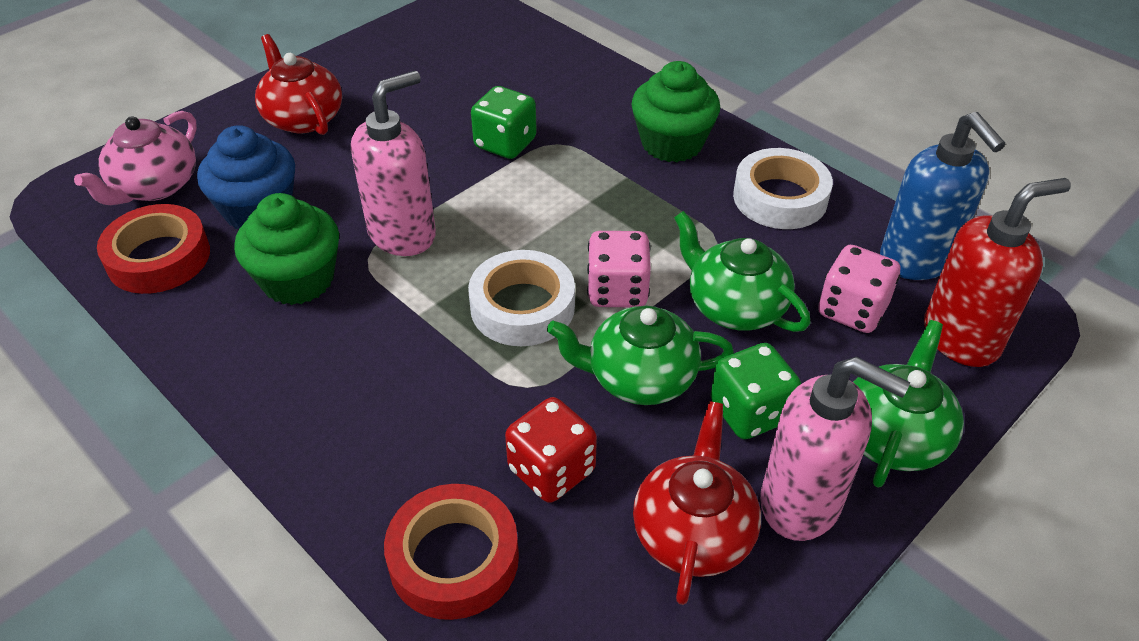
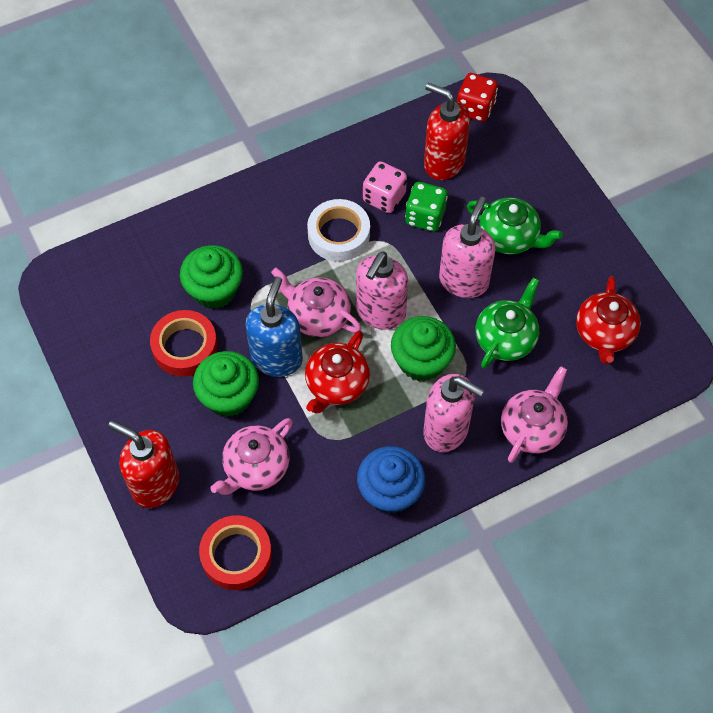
green cupcake: [234,193,339,305] [631,61,720,162] = 2 -> [180,245,243,309] [193,351,259,417] [391,316,456,381] = 3
green dice: [471,86,537,159] [711,343,801,439] = 2 -> [405,182,448,231] = 1
green teapot: [547,306,734,405] [674,211,810,332] [853,320,964,488] = 3 -> [467,198,563,254] [475,277,539,369] = 2
pink dice: [587,231,651,307] [818,245,900,333] = 2 -> [363,161,407,213] = 1
pink soap dispenser: [351,71,436,256] [760,357,910,541] = 2 -> [356,252,408,330] [423,374,484,452] [439,197,496,298] = 3
pink teapot: [74,111,197,205] = 1 -> [210,418,293,495] [271,268,362,337] [501,366,568,463] = 3
red soap dispenser: [924,178,1071,367] = 1 -> [108,420,179,508] [424,83,470,180] = 2
white tape: [468,250,575,346] [733,148,833,229] = 2 -> [307,199,370,261] = 1

